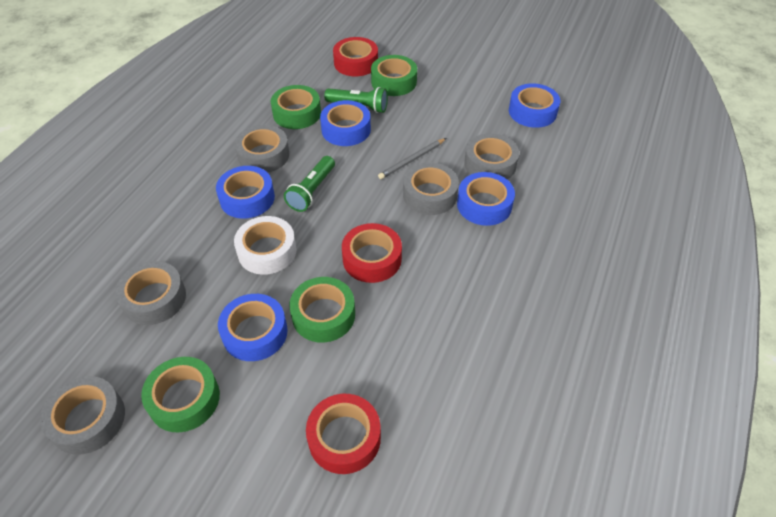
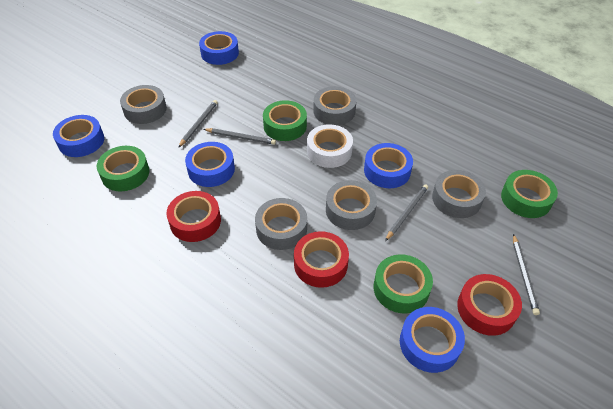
green flashlight: [284,156,335,212] [324,87,388,113] = 2 -> none = 0
grey pencil: [378,138,446,179] = 1 -> [178,100,218,148] [204,128,276,145] [385,184,428,241] [513,234,540,315] = 4

